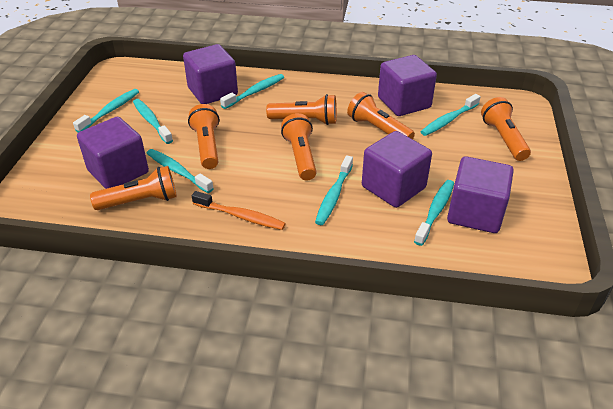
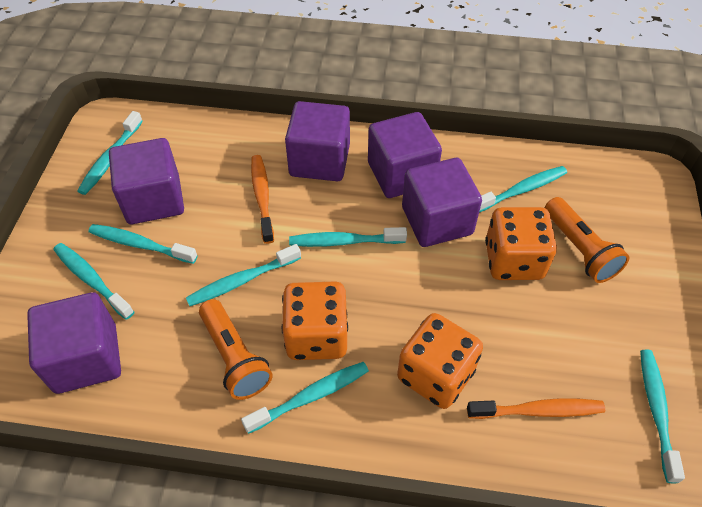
orange dice: none = 0 -> [282,281,348,360] [397,313,483,409] [485,207,557,280] = 3
orange flashlight: [90,166,177,210] [188,104,219,169] [266,94,337,125] [281,113,317,180] [347,92,415,139] [481,97,531,161] = 6 -> [199,299,273,400] [545,197,629,283] = 2
orange toothbrush: [192,191,286,230] = 1 -> [251,155,274,244] [467,398,605,419] = 2
turquoise toothbrush: [73,89,139,133] [133,99,173,144] [146,149,214,193] [220,74,284,109] [315,155,353,225] [414,180,454,246] [420,94,481,136] = 7 -> [53,243,134,320] [77,111,143,195] [88,224,197,264] [186,244,301,306] [241,362,369,434] [289,227,407,247] [479,166,567,212] [640,349,685,483] = 8

